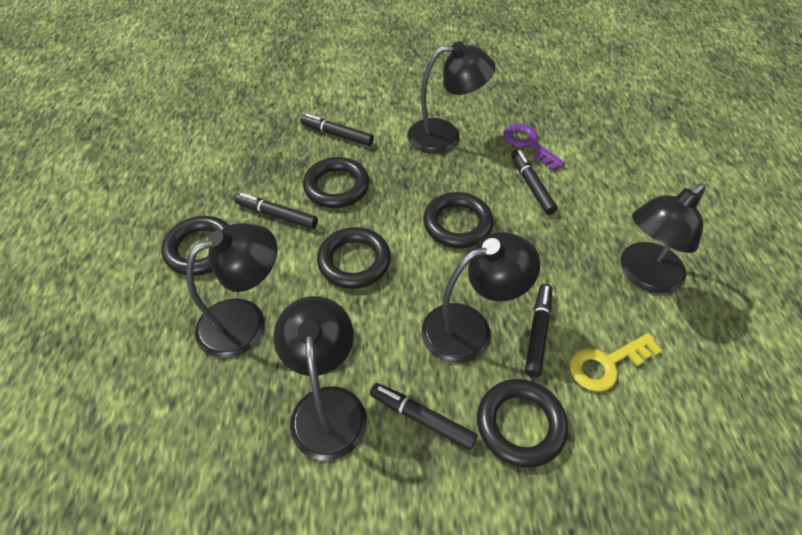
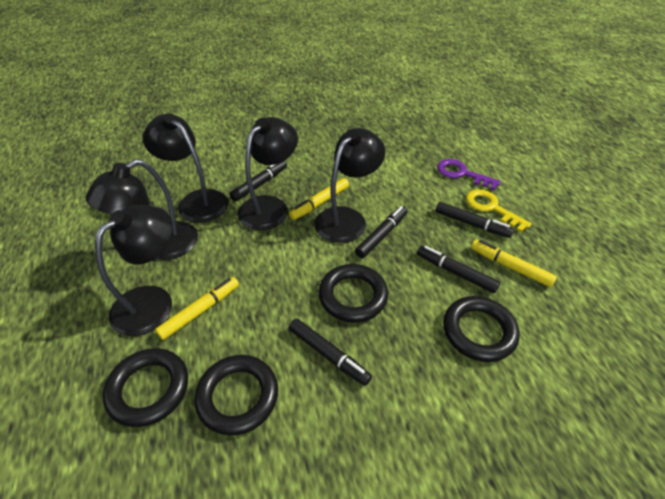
black ring: [161,216,229,276] [303,157,369,208] [317,227,391,289] [423,192,494,248] [477,379,568,468] = 5 -> [103,348,188,427] [194,355,278,436] [318,264,388,323] [443,296,519,362] = 4
yellow marker: none = 0 -> [155,277,239,340] [289,178,349,220] [471,240,557,287] = 3

